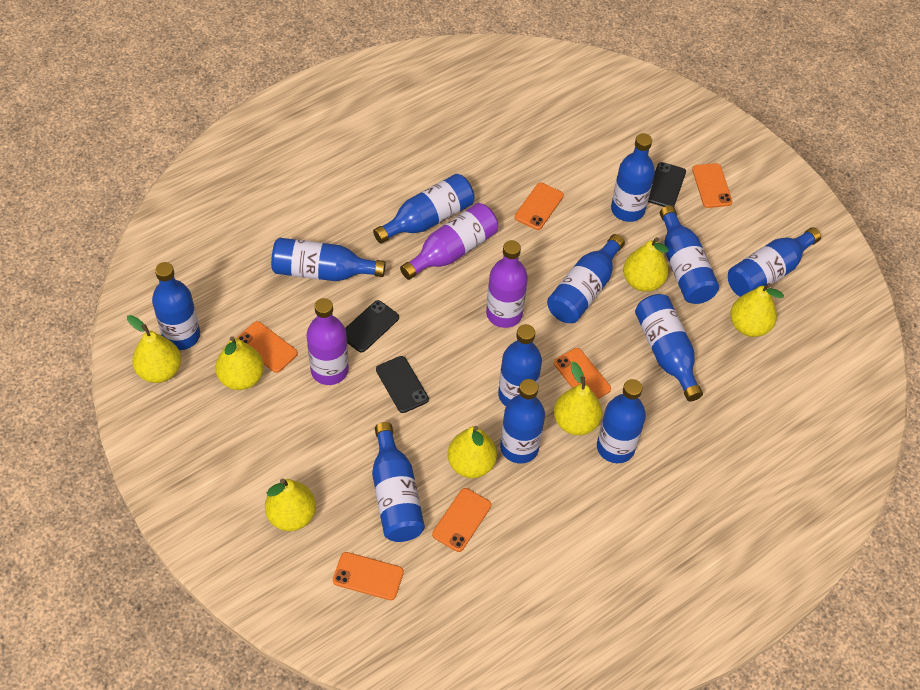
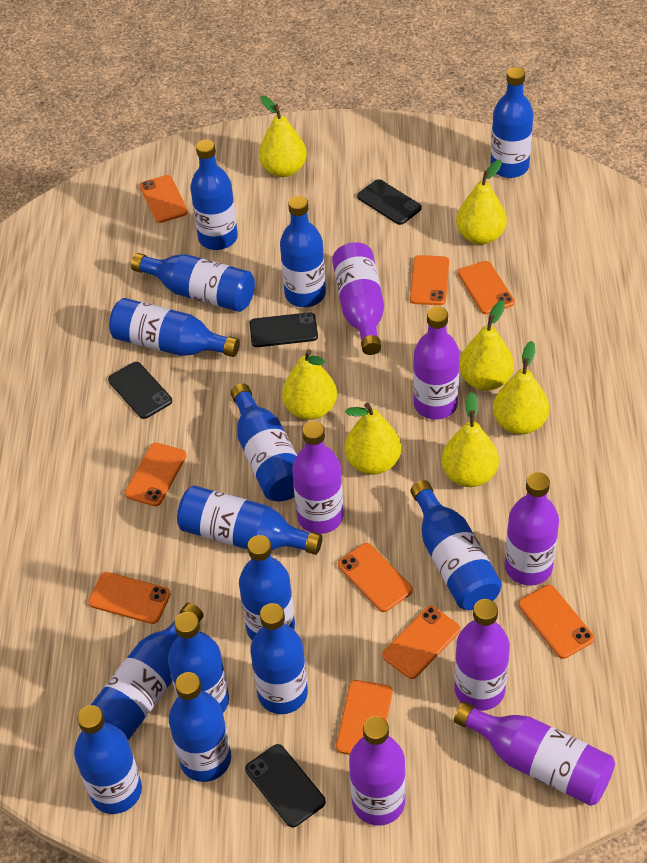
black phone: [345,300,399,352] [376,356,429,413] [648,162,686,207] = 3 -> [108,362,172,419] [245,744,326,828] [249,312,318,347] [357,179,422,225] = 4
blue bottle: [152,262,200,350] [271,238,386,281] [372,422,425,542] [373,174,474,243] [498,324,542,406] [500,379,545,464] [547,234,625,323] [597,379,646,463] [611,133,655,222] [635,294,703,402] [660,205,719,304] [728,227,821,297] = 12 -> [74,705,142,814] [91,603,204,740] [109,298,240,357] [131,253,255,312] [168,612,229,713] [169,672,231,782] [177,486,323,555] [190,139,238,250] [231,383,297,501] [239,535,295,641] [250,603,308,714] [280,196,326,307] [411,480,502,610] [490,67,533,178] = 14
orange phone: [237,321,298,373] [333,552,404,600] [432,488,491,552] [515,183,564,230] [554,348,611,399] [692,163,732,208] = 6 -> [88,572,171,624] [125,443,186,506] [140,175,188,223] [336,680,393,755] [338,543,413,612] [382,606,460,679] [410,255,449,305] [458,261,515,314] [518,585,594,659] = 9
purple bottle: [306,298,349,385] [400,203,498,280] [486,240,528,328] = 3 -> [292,421,344,534] [332,242,384,355] [349,716,405,826] [413,306,460,420] [454,599,510,711] [454,701,615,806] [505,472,559,586] = 7

